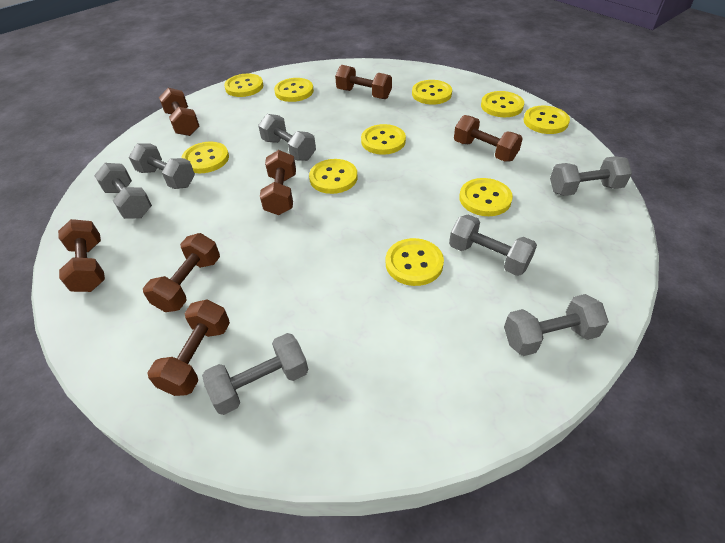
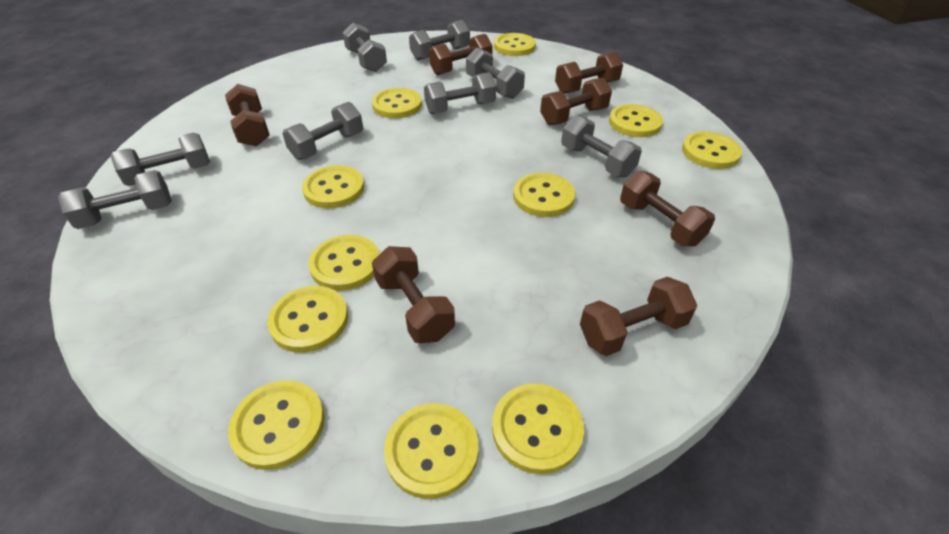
grey dumbbell: [94,163,152,219] [129,144,195,189] [202,333,308,415] [258,114,316,161] [449,214,537,276] [504,294,609,356] [550,156,632,196] = 7 -> [58,170,172,229] [110,133,210,186] [282,102,363,160] [342,23,387,72] [409,20,470,60] [424,72,496,114] [466,47,525,99] [561,115,642,177] = 8
yellow button: [182,141,229,173] [224,74,263,97] [274,78,314,102] [309,159,358,194] [361,124,406,155] [386,238,444,286] [412,80,452,105] [459,178,513,216] [481,91,524,117] [524,106,570,134] = 10 -> [228,380,325,470] [267,286,348,353] [302,165,365,208] [308,235,380,291] [372,88,422,118] [384,403,479,499] [492,384,584,474] [494,33,536,56] [513,173,575,217] [609,104,663,137] [682,131,742,169] = 11

